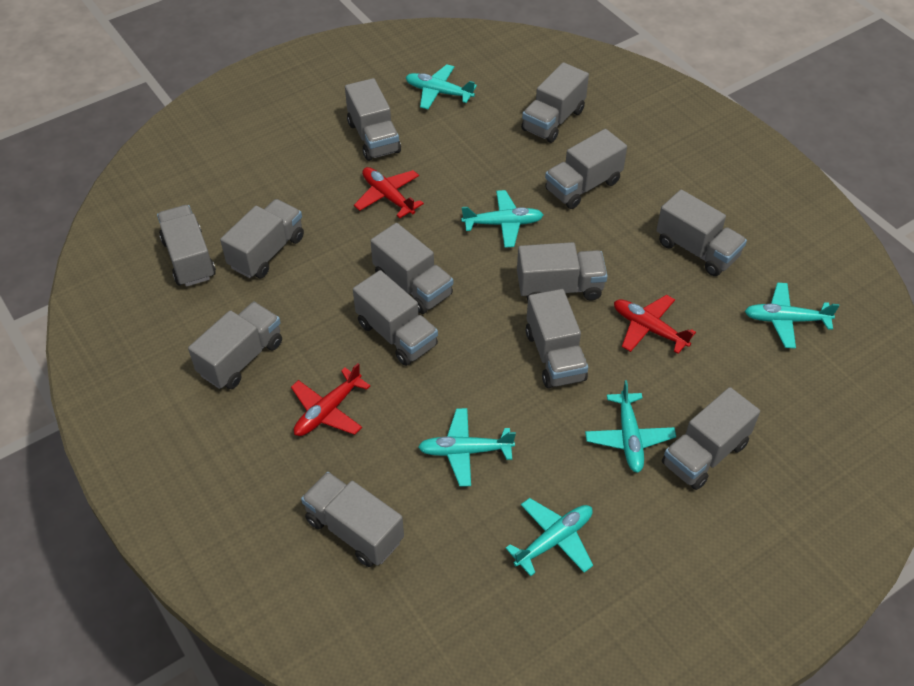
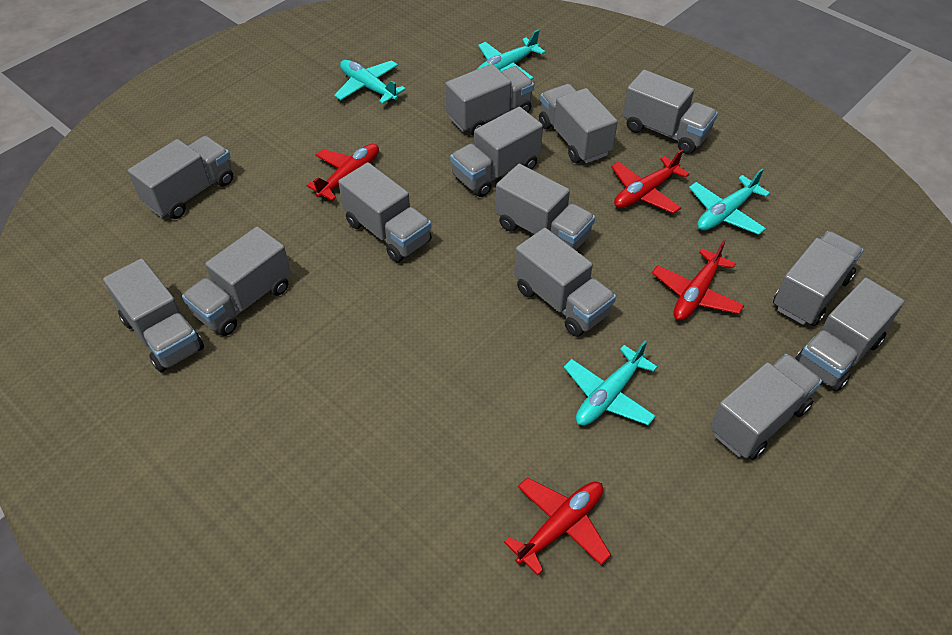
red plane: [291,363,370,436] [354,167,424,218] [614,295,696,354] = 3 -> [307,144,379,201] [504,477,611,576] [611,150,689,214] [652,240,744,321] = 4
turquoise plane: [406,64,477,109] [418,408,516,487] [461,190,543,248] [506,498,593,576] [585,380,676,473] [745,283,840,348] = 6 -> [334,60,406,104] [477,30,545,80] [564,340,657,426] [689,169,770,235] = 4

